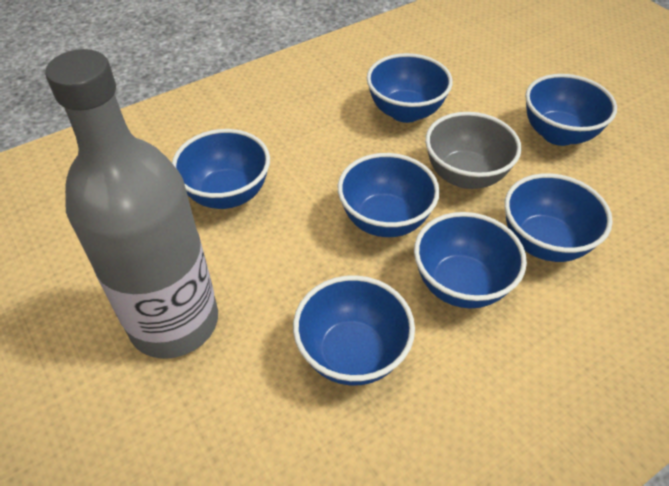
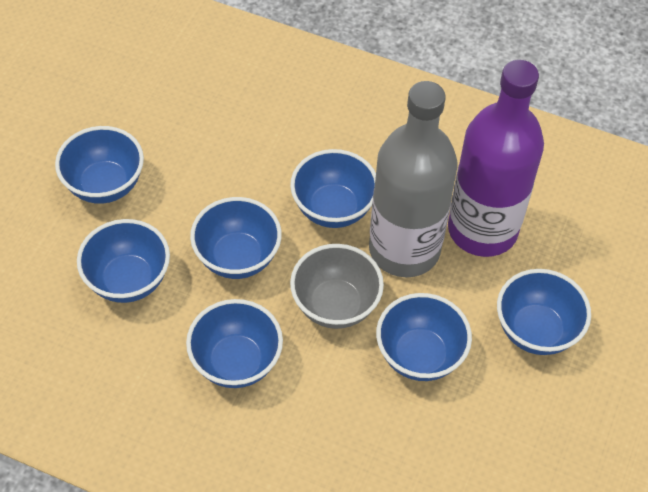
purple bottle: none = 0 -> [448,60,544,257] = 1

